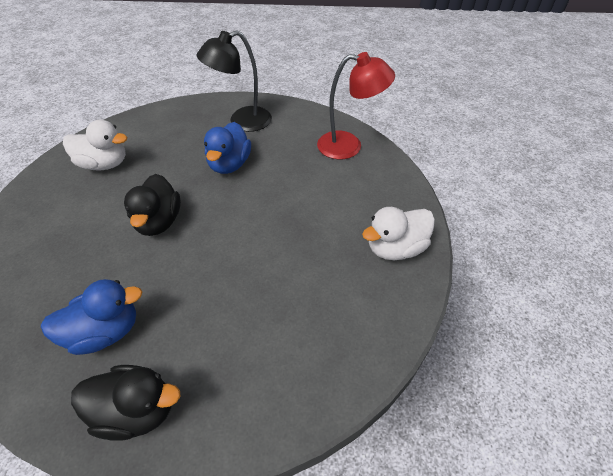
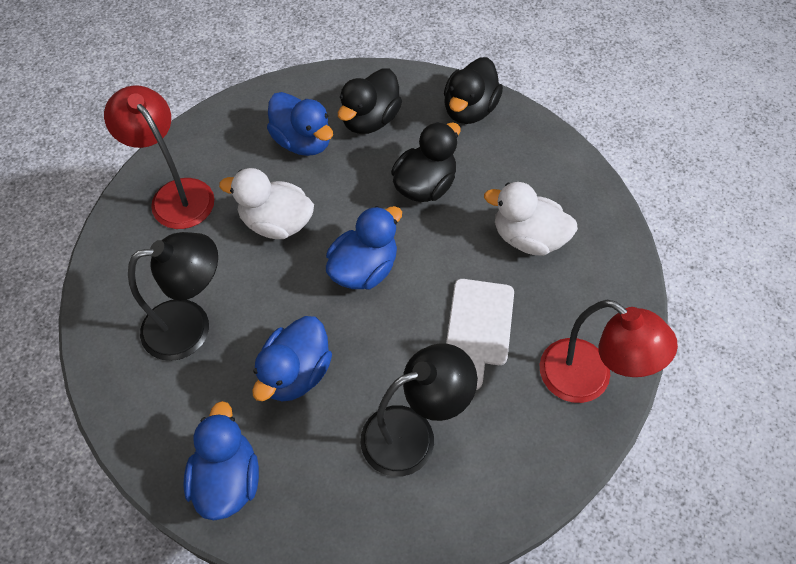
black duck: [71,365,181,441] [124,174,181,236] = 2 -> [338,68,402,134] [391,122,461,202] [444,57,503,124] = 3
black lamp: [197,30,272,132] = 1 -> [128,232,218,361] [361,343,477,477] = 2
blue duck: [41,279,142,355] [204,122,251,174] = 2 -> [183,401,259,520] [252,316,332,401] [267,92,333,156] [326,206,402,290] = 4
red lamp: [317,52,395,160] = 1 -> [104,85,214,229] [540,300,678,403] = 2
white cutting board: none = 0 -> [446,279,514,390] = 1

